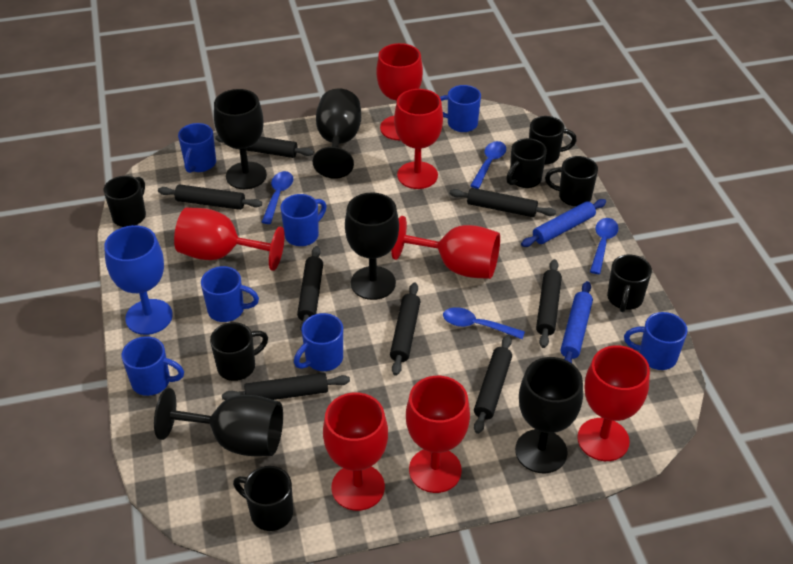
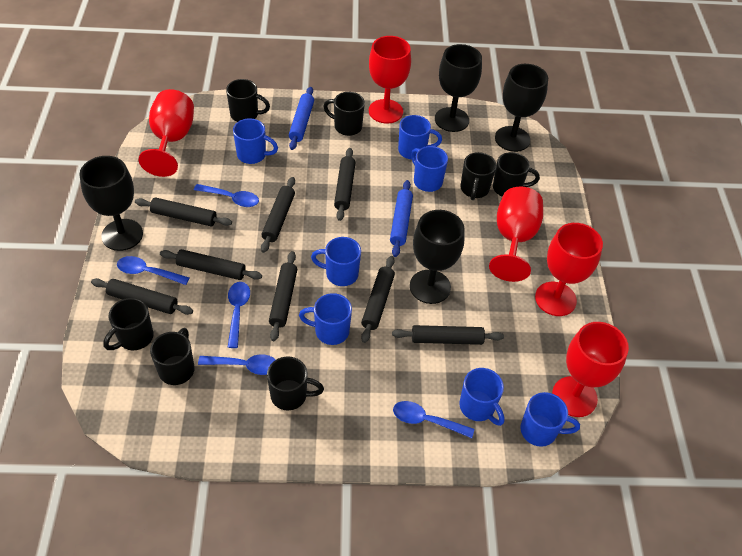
black goblet: [154,388,283,456] [214,89,267,189] [313,89,361,179] [345,192,399,300] [515,357,583,473] = 5 -> [79,156,143,251] [410,210,465,304] [435,44,482,132] [495,64,548,152] = 4
blue goblet: [104,225,173,335] = 1 -> none = 0
blue spoon: [262,171,293,224] [443,307,525,339] [470,141,506,189] [590,218,618,274] = 4 -> [117,256,189,285] [194,184,259,207] [198,355,276,375] [228,282,250,348] [393,401,474,438] = 5
red goblet: [174,207,285,271] [323,393,388,511] [376,43,423,140] [391,216,500,279] [394,89,443,189] [406,376,470,493] [577,345,650,461] = 7 -> [139,89,194,177] [369,36,411,124] [489,187,543,282] [535,223,603,316] [552,322,629,417] = 5

